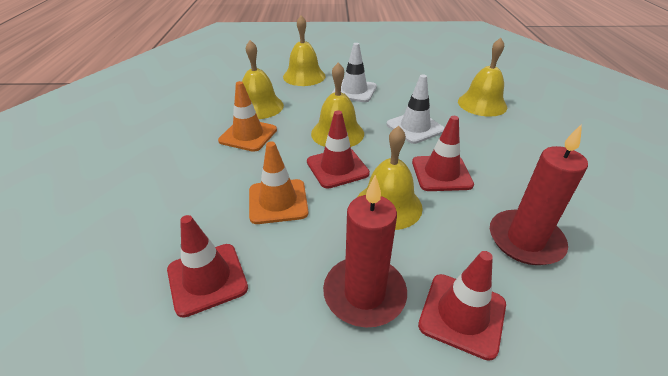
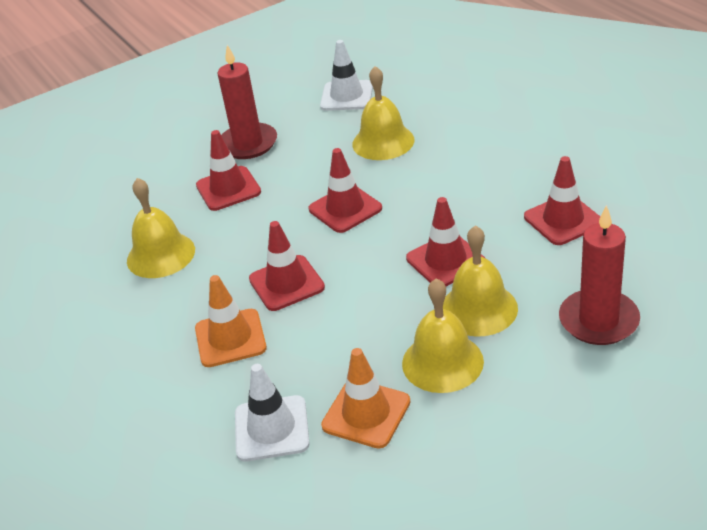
red traffic cone: [167,215,248,318] [307,111,370,188] [412,116,474,191] [418,251,506,361] = 4 -> [196,130,261,211] [249,221,325,311] [309,148,382,233] [406,197,485,286] [524,156,600,245] = 5
yellow bell: [242,40,284,119] [283,15,326,86] [311,62,364,147] [357,126,423,230] [458,38,507,117] = 5 -> [127,178,195,278] [352,66,415,160] [402,278,484,393] [443,225,518,337] = 4

